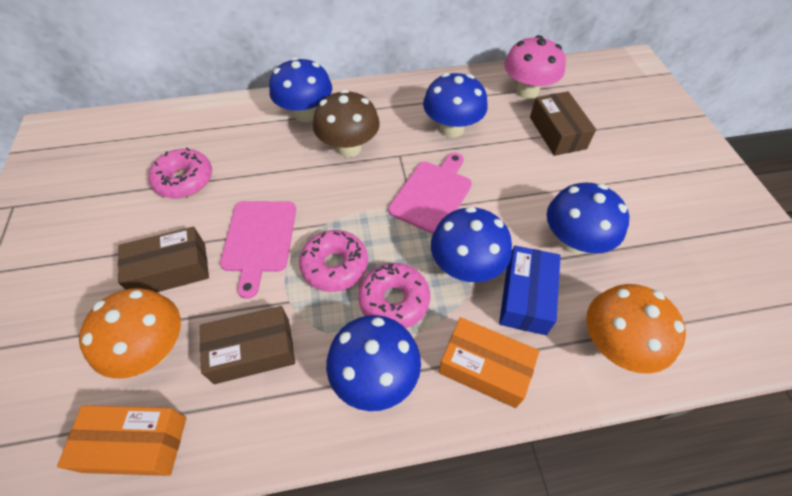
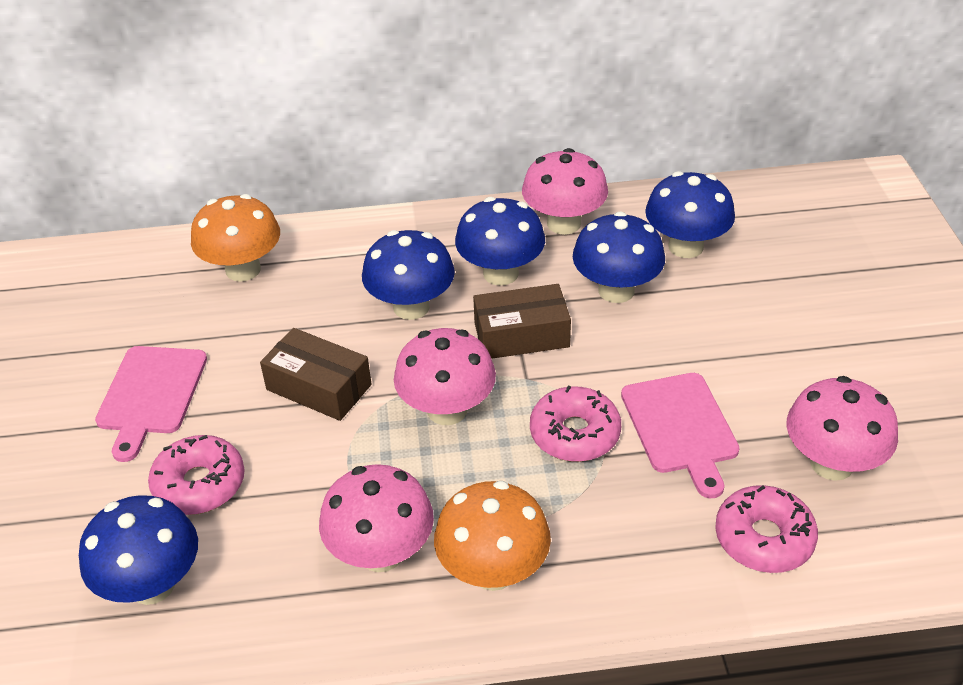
blue box: [499,246,561,335] = 1 -> none = 0
brown box: [118,227,209,293] [200,306,295,384] [530,91,596,156] = 3 -> [260,328,371,421] [473,284,571,359] = 2
brown mushroom: [313,89,380,157] = 1 -> none = 0
orange box: [57,405,186,476] [438,317,540,408] = 2 -> none = 0
pink mushroom: [504,35,566,99] = 1 -> [319,464,434,572] [394,328,496,425] [522,148,608,235] [787,376,898,481] = 4

